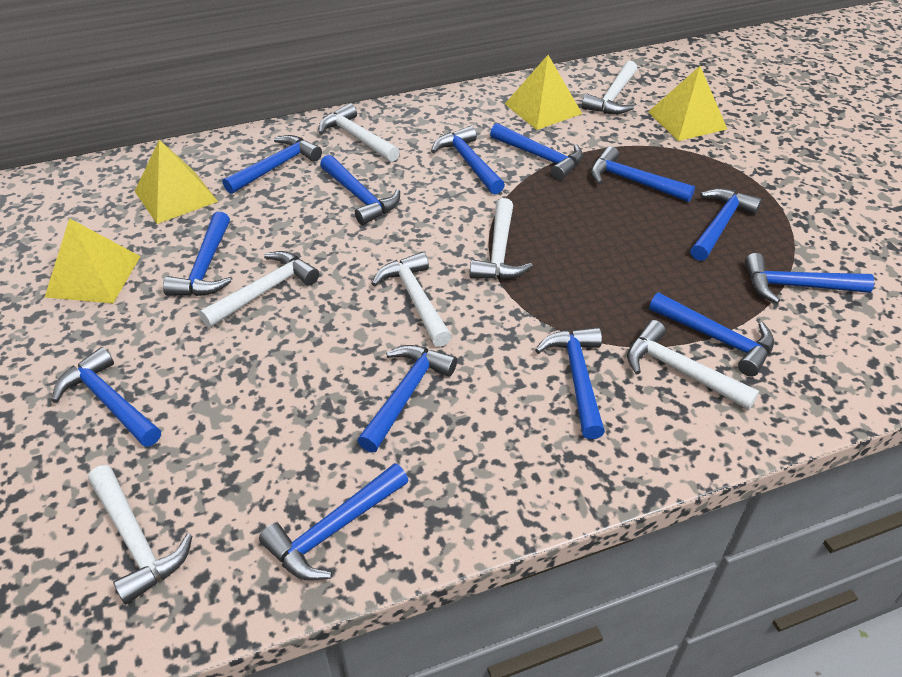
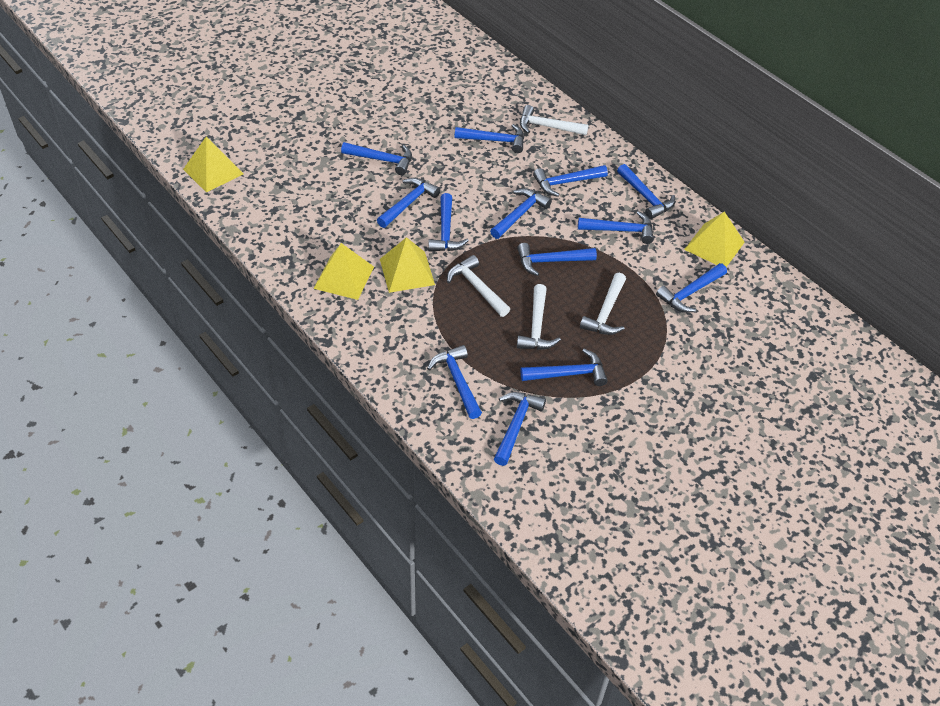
white hammer: [88,465,192,605] [199,251,319,328] [318,103,400,162] [372,252,452,347] [470,198,533,280] [582,61,637,114] [627,320,759,410] = 7 -> [447,255,510,317] [517,284,561,350] [520,105,589,135] [580,273,626,335] = 4

